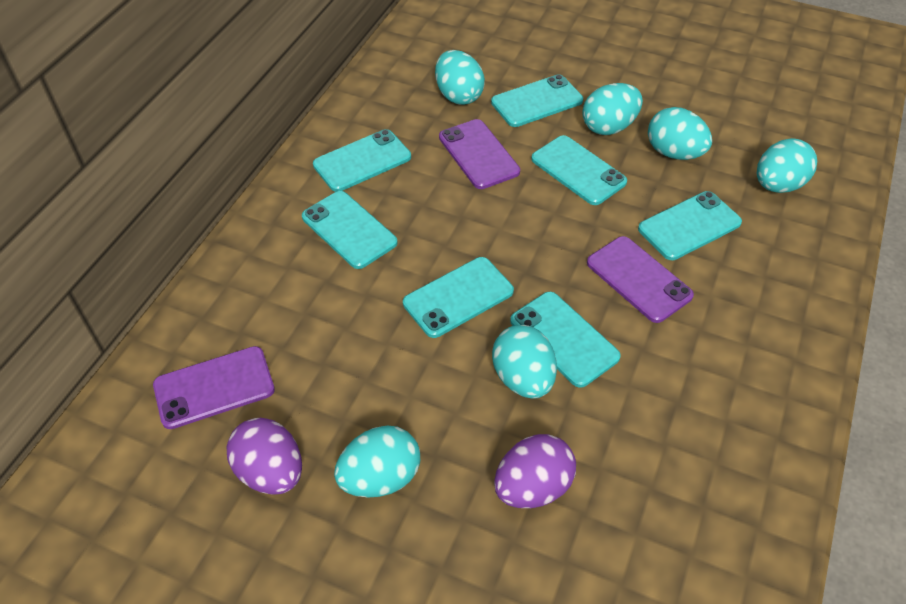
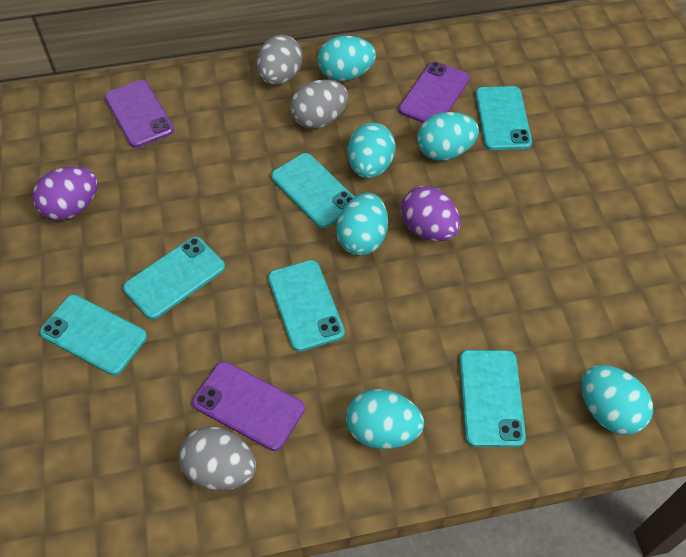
grey egg: none = 0 -> [178,426,256,490] [257,35,303,85] [290,80,348,129] = 3
turquoise phone: [302,191,398,269] [313,129,411,192] [403,257,514,338] [491,74,583,127] [510,292,621,388] [531,135,627,205] [638,191,742,260] = 7 -> [40,295,147,375] [123,237,225,319] [268,260,345,351] [271,153,354,228] [459,350,526,447] [475,86,532,150] = 6

